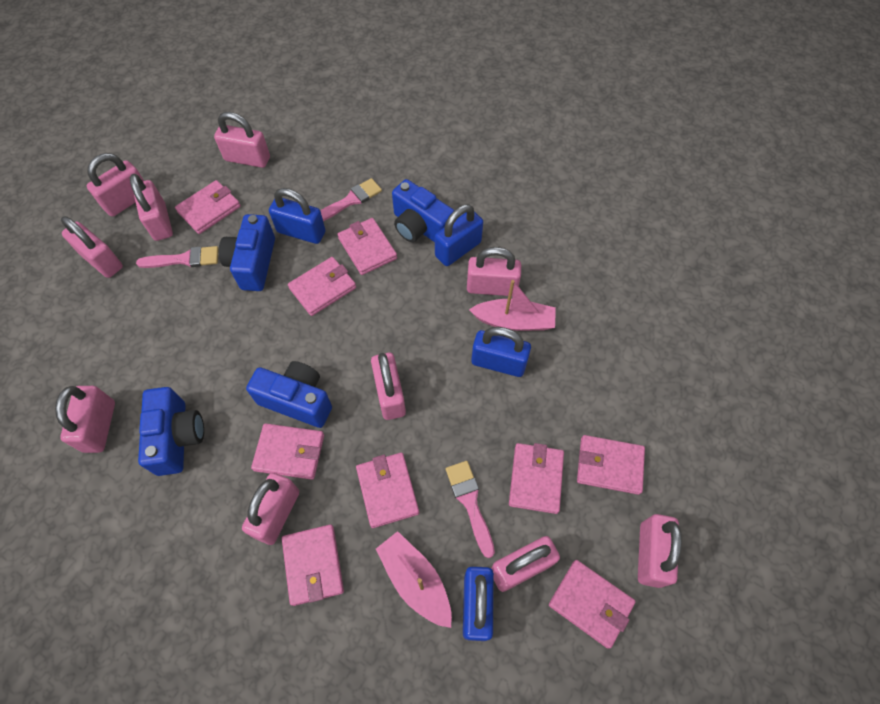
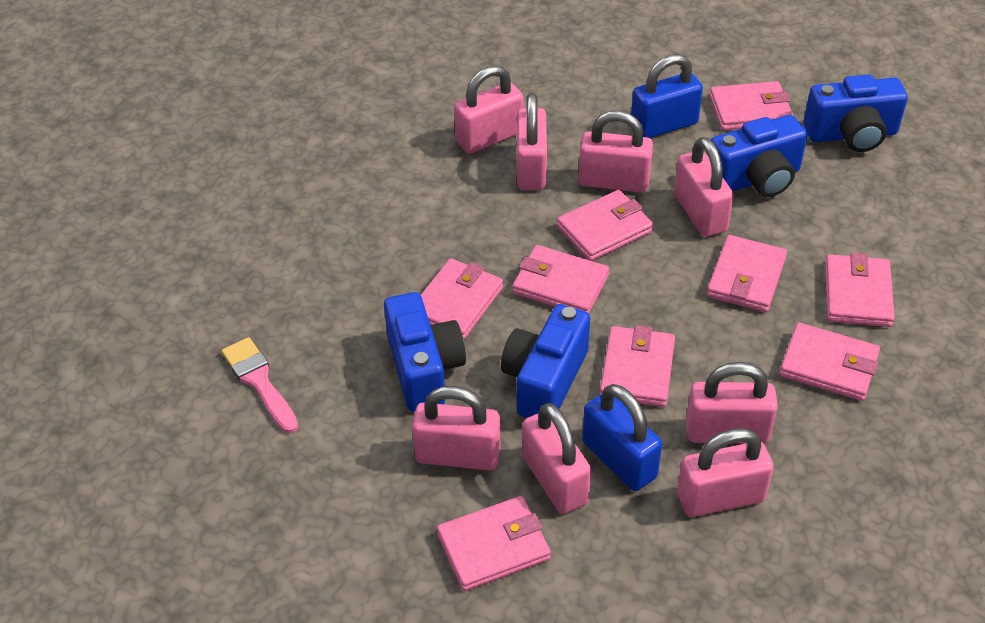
blue padlock: [269,188,326,244] [435,204,483,266] [463,566,494,641] [471,327,531,377] = 4 -> [582,384,662,491] [631,54,703,138] = 2
pink boat: [376,531,452,628] [469,280,556,331] = 2 -> none = 0
pink brush: [136,246,219,268] [320,178,382,221] [446,461,495,558] = 3 -> [221,337,298,433] = 1
pink padlock: [55,386,115,453] [61,216,123,278] [87,153,144,217] [130,174,173,241] [214,112,270,168] [242,473,299,545] [371,353,406,420] [467,247,521,296] [491,536,560,592] [638,514,682,588] = 10 -> [412,386,501,471] [454,65,524,154] [517,93,547,190] [522,403,591,514] [579,110,653,192] [674,137,734,237] [677,428,774,517] [686,362,778,444] = 8

